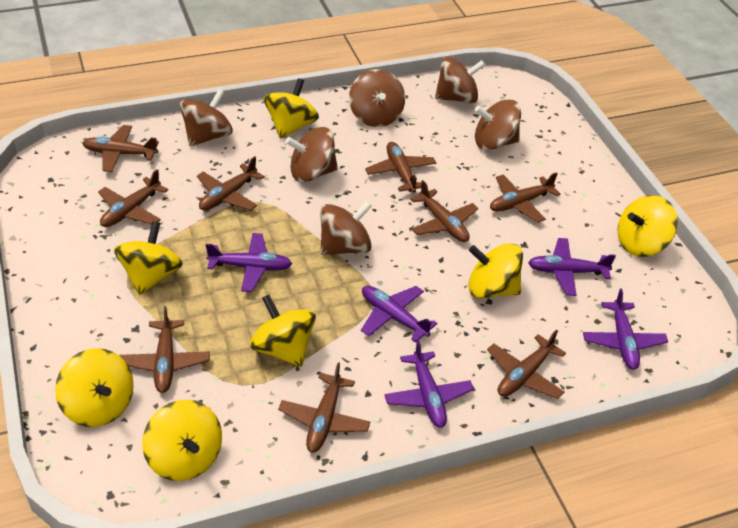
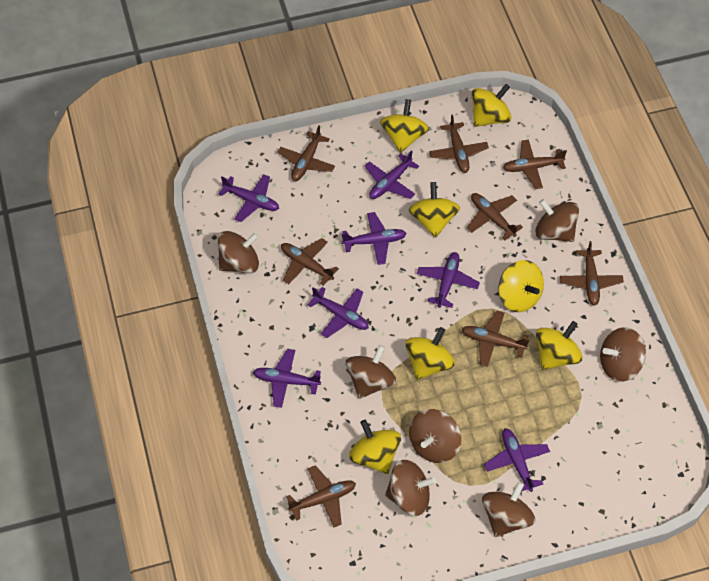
brown plane: [82,125,159,172] [98,169,168,227] [120,306,210,393] [197,156,265,211] [278,362,370,452] [365,142,436,193] [410,180,478,242] [487,330,566,399] [490,172,560,223] = 9 -> [277,125,335,181] [281,238,339,286] [286,465,356,527] [429,115,489,173] [462,311,529,367] [467,193,523,241] [503,140,567,189] [560,241,624,306] = 8
brown spinning top: [180,89,233,147] [285,127,338,182] [320,201,372,255] [349,69,405,127] [435,57,485,104] [475,99,521,150] = 6 -> [218,231,259,273] [346,345,396,399] [385,460,436,516] [409,409,461,463] [482,482,535,537] [535,199,579,242] [600,327,646,382] = 7
purple plane: [206,233,292,292] [361,286,437,343] [384,340,474,428] [528,238,616,296] [583,289,668,370] = 5 -> [219,174,279,222] [253,349,321,408] [308,287,369,338] [342,212,407,265] [364,150,419,199] [417,252,480,308] [484,428,550,492] = 7

